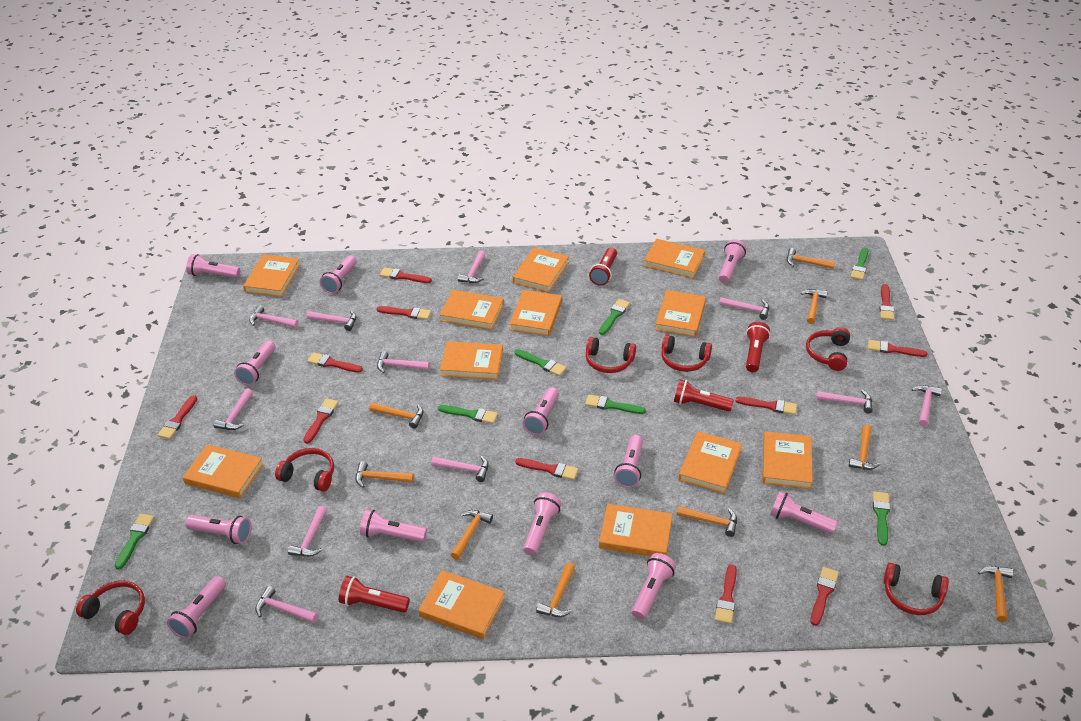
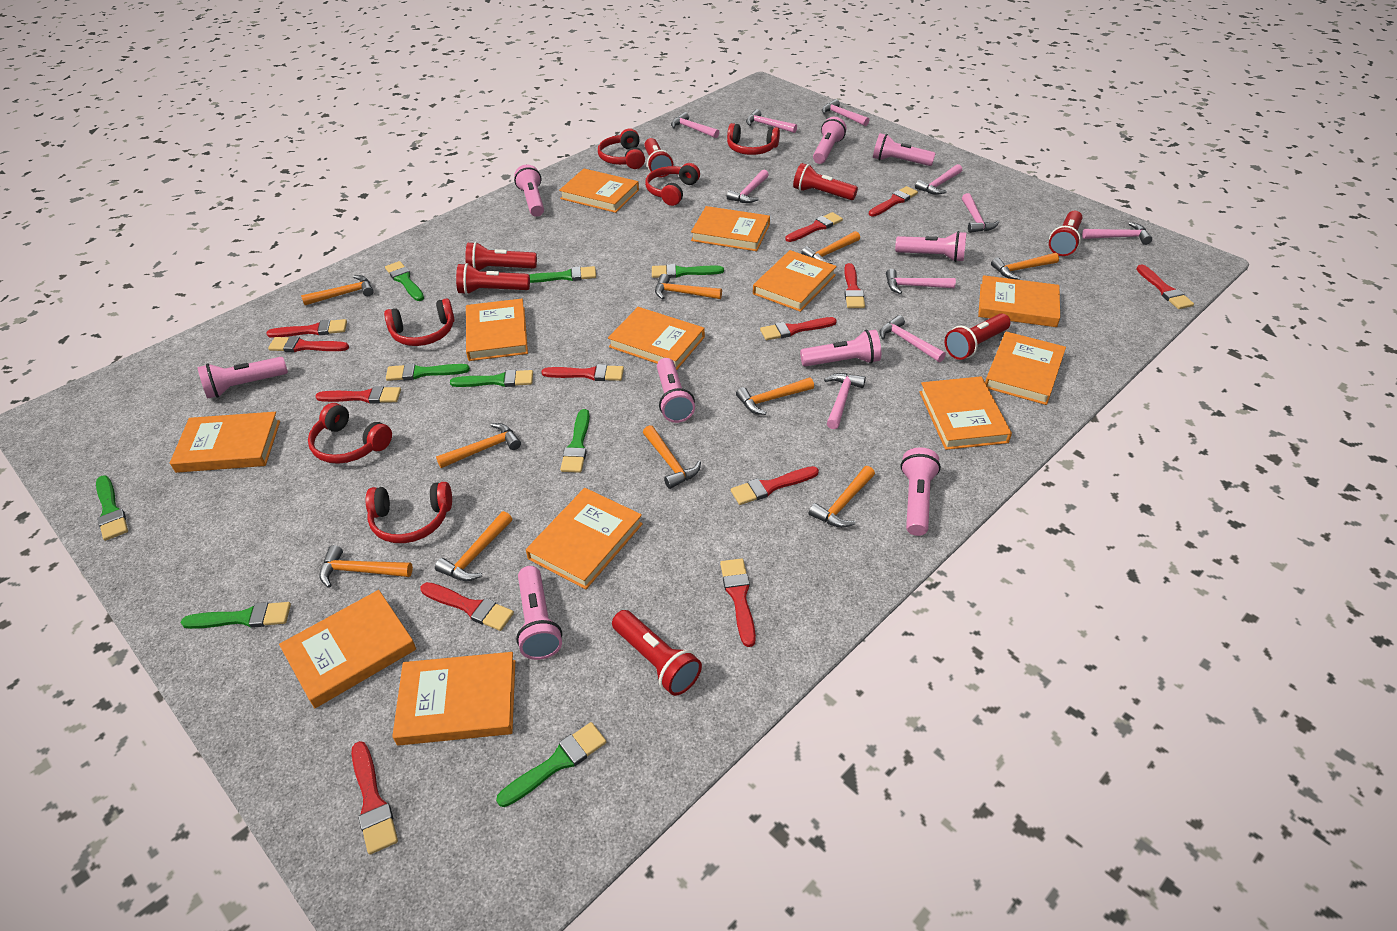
green brush: [115,514,155,569] [438,405,498,424] [514,349,567,376] [585,395,646,414] [599,299,630,335] [851,247,868,280] [873,491,890,546] = 7 -> [96,475,128,541] [181,602,291,629] [385,261,424,301] [386,363,470,381] [450,370,533,387] [496,722,606,807] [529,266,596,283] [560,409,590,473] [652,264,724,278] = 9
orange hammer: [356,461,414,488] [369,402,423,429] [451,510,493,560] [536,563,575,617] [677,506,737,537] [787,248,835,269] [801,289,828,324] [849,425,881,470] [978,566,1013,622] = 9 -> [301,275,374,305] [319,545,413,588] [435,511,512,581] [436,423,521,468] [643,425,701,489] [655,274,722,299] [736,378,814,415] [801,231,860,264] [809,466,875,528] [991,253,1059,280] = 10
pink flashlight: [167,576,226,639] [185,515,251,544] [186,254,240,278] [234,341,275,386] [320,255,357,294] [360,509,427,542] [523,387,559,435] [523,492,561,556] [614,435,643,488] [632,553,676,620] [719,239,746,283] [770,491,838,534] = 12 -> [197,357,288,398] [514,165,544,217] [516,566,562,660] [657,358,695,423] [800,330,881,367] [813,117,847,164] [873,133,936,166] [895,231,966,262] [901,447,941,536] = 9
pink hammer: [214,388,253,430] [249,305,299,328] [255,586,318,623] [288,506,327,557] [307,310,356,331] [377,351,430,373] [431,456,489,482] [458,251,485,283] [719,297,769,320] [816,390,873,413] [912,385,942,426] = 11 -> [671,112,719,138] [727,169,769,203] [746,109,797,133] [822,99,869,126] [824,373,866,429] [880,315,946,362] [886,269,956,294] [915,164,962,195] [962,193,999,233] [1082,222,1152,245] = 10
red brush: [158,395,197,439] [303,398,339,444] [307,352,363,373] [377,306,431,320] [380,267,432,283] [515,458,578,480] [715,564,737,624] [736,397,797,415] [811,567,839,626] [868,340,927,357] [880,284,894,320] = 11 -> [266,319,347,338] [268,336,349,352] [315,386,401,404] [351,741,398,855] [420,582,514,631] [542,364,624,381] [720,558,756,647] [731,466,819,505] [760,317,837,340] [785,212,843,242] [844,263,865,308] [869,186,918,217] [1137,264,1194,309] = 13
red flashlight: [339,576,410,613] [589,247,617,286] [674,380,734,412] [746,322,770,372] = 4 -> [456,263,530,295] [465,242,537,271] [612,610,702,696] [644,138,673,178] [793,163,858,200] [945,314,1011,360] [1049,211,1082,256] = 7

